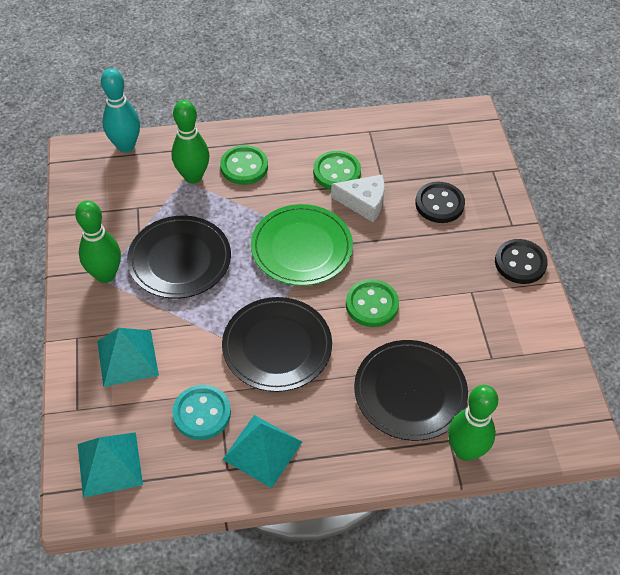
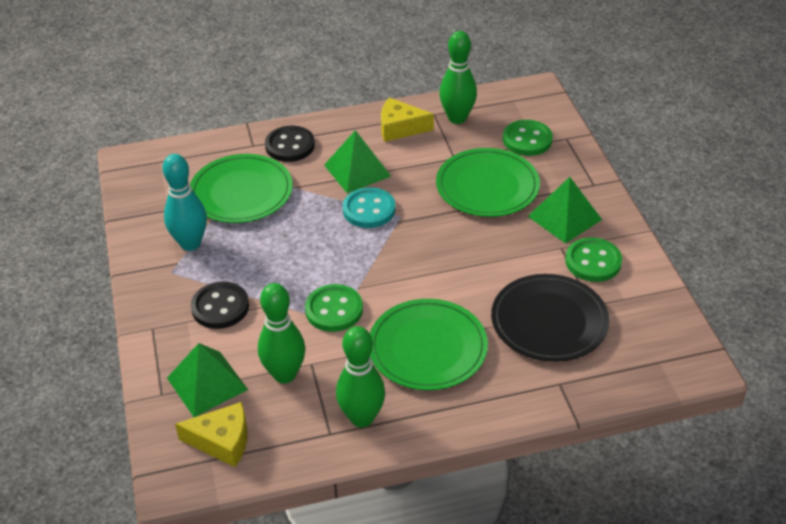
black plate: [127,216,231,299] [222,297,332,392] [354,340,468,441] = 3 -> [491,274,610,362] = 1
green plate: [251,204,353,286] = 1 -> [190,154,293,223] [370,299,488,390] [436,148,540,217] = 3
green pyramid: none = 0 -> [167,343,248,417] [324,130,391,193] [528,177,602,244] = 3
turquoise pyramid: [78,432,143,498] [97,328,159,387] [222,415,302,488] = 3 -> none = 0
white cheese: [331,175,385,222] = 1 -> none = 0
yellow cheese: none = 0 -> [175,402,248,467] [381,98,434,142] = 2

